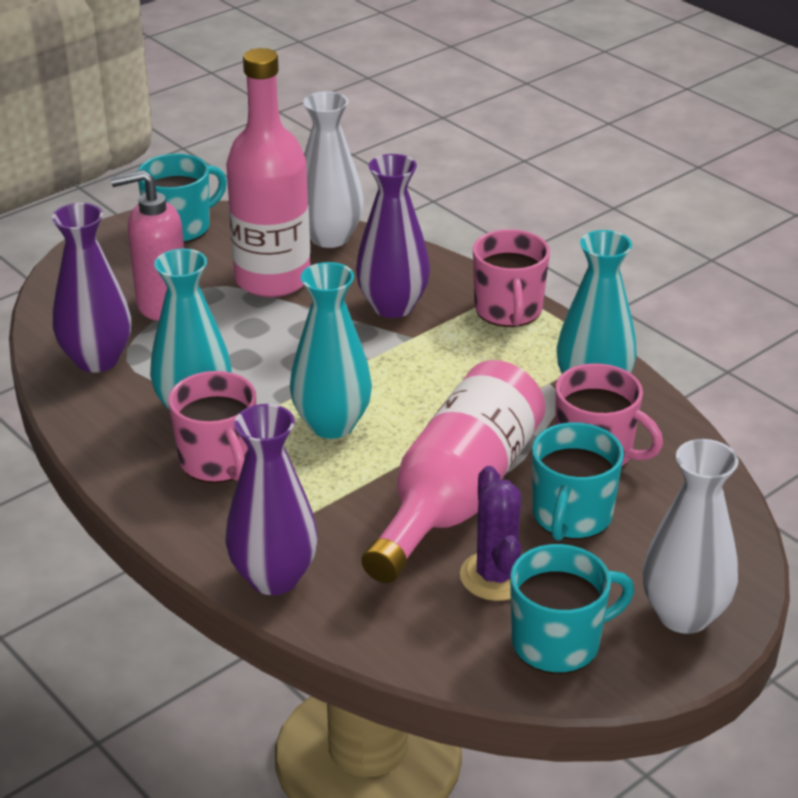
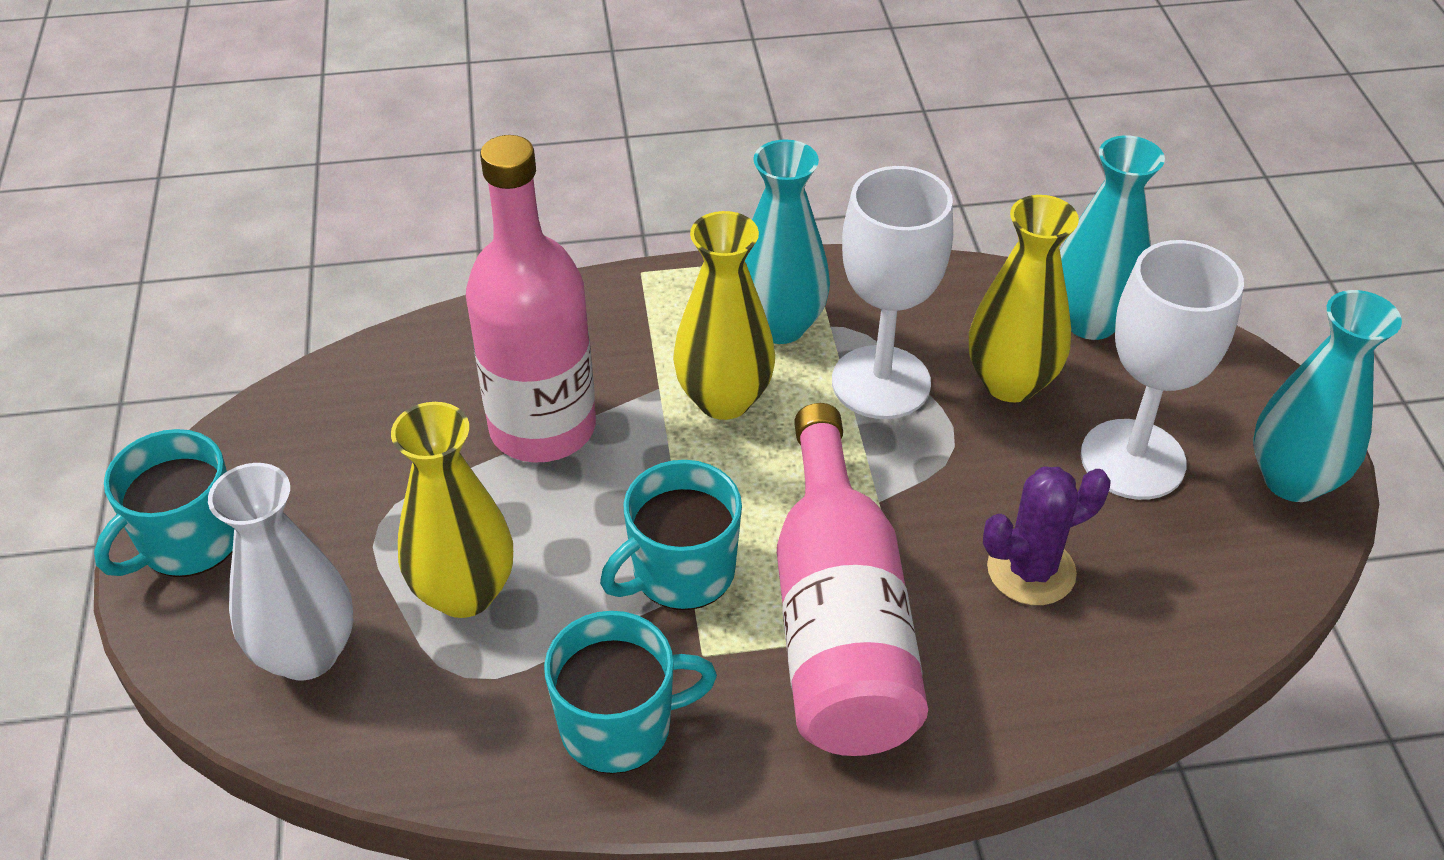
pink mug: [168,371,256,483] [473,229,550,327] [555,363,663,467] = 3 -> none = 0
pink soap dispenser: [111,169,184,321] = 1 -> none = 0
purple vase: [52,203,131,373] [226,404,318,595] [356,154,430,318] = 3 -> none = 0
white goblet: none = 0 -> [832,166,953,419] [1081,240,1244,500] = 2
white vase: [303,91,364,248] [643,439,739,634] = 2 -> [208,463,353,680] = 1
yellow vase: none = 0 -> [391,402,513,618] [673,211,775,420] [969,195,1079,402] = 3

